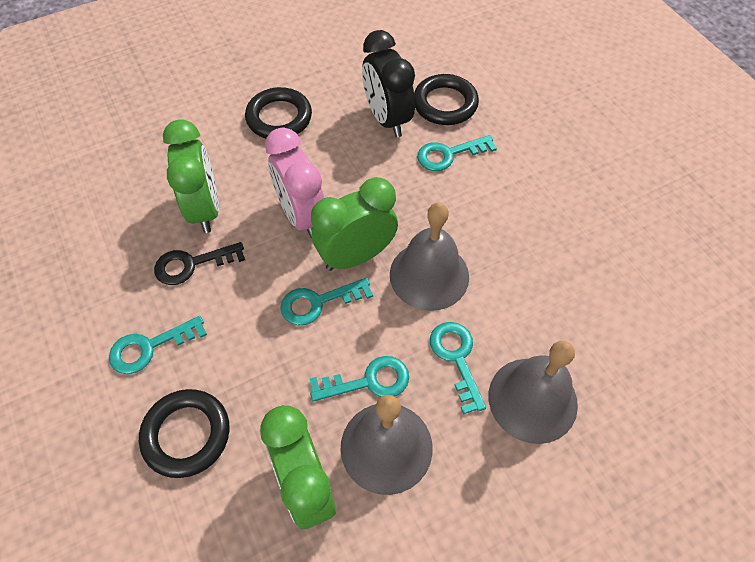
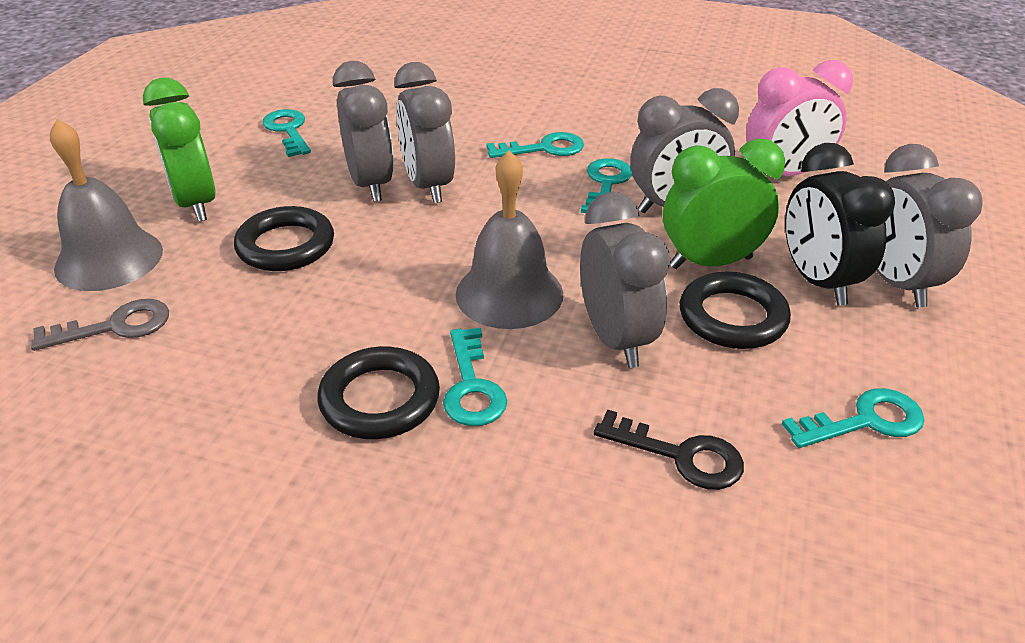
green clock: [163,119,219,233] [260,405,336,529] [311,177,398,271] = 3 -> [143,78,216,222] [663,139,785,269] = 2
grey bell: [341,395,433,495] [390,202,469,311] [489,341,578,444] = 3 -> [50,119,163,291] [456,150,563,329] = 2
grey clock: none = 0 -> [333,61,394,202] [394,62,455,203] [580,192,670,368] [631,88,739,213] [876,144,983,307] = 5
grey key: none = 0 -> [31,299,169,351] = 1

